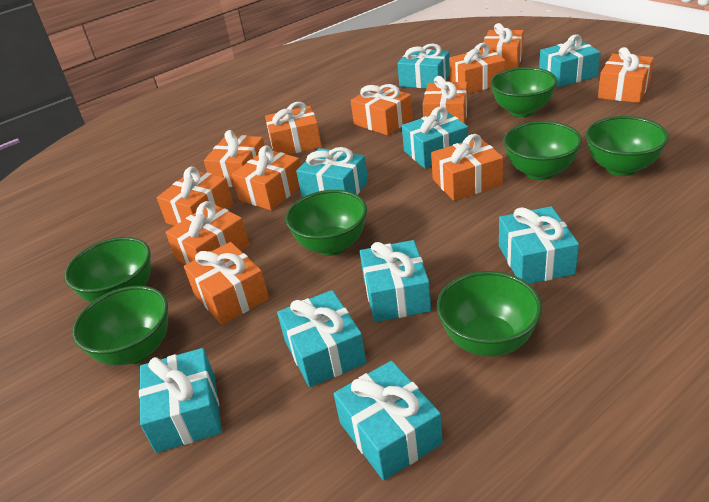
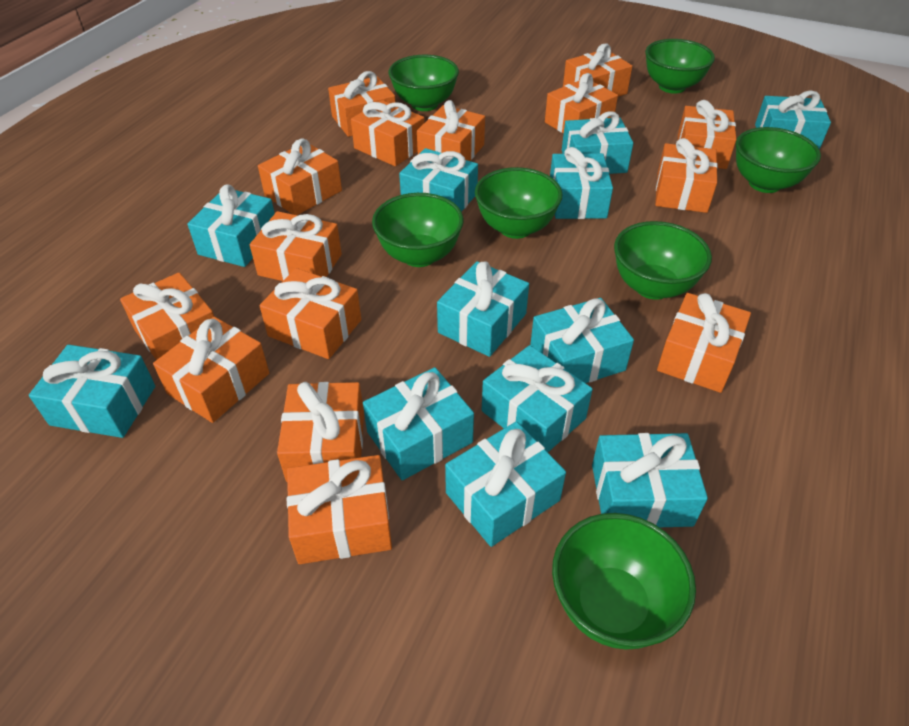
orange gift: [157,166,233,226] [165,201,249,265] [184,242,269,325] [204,130,265,187] [232,146,301,210] [265,102,322,155] [351,84,413,135] [422,76,468,124] [431,134,503,201] [449,43,505,94] [481,23,524,70] [598,47,654,103] = 12 -> [120,273,214,360] [153,317,269,423] [250,211,342,281] [258,139,342,215] [259,268,361,359] [277,382,364,482] [287,455,392,564] [328,71,395,137] [351,100,425,166] [417,100,485,161] [545,73,618,134] [563,44,632,97] [655,138,718,213] [657,293,751,393] [678,100,736,169] = 15
turquoise gift: [139,348,222,453] [277,290,366,387] [296,147,368,197] [334,361,443,481] [360,240,431,322] [397,43,450,88] [402,106,468,168] [499,206,579,284] [539,34,601,87] = 9 -> [29,345,155,438] [187,184,275,267] [363,367,474,480] [399,148,478,212] [437,261,529,357] [445,421,566,547] [482,345,593,452] [530,298,634,383] [550,147,613,219] [562,111,634,174] [592,433,708,527] [755,91,831,150] = 12

